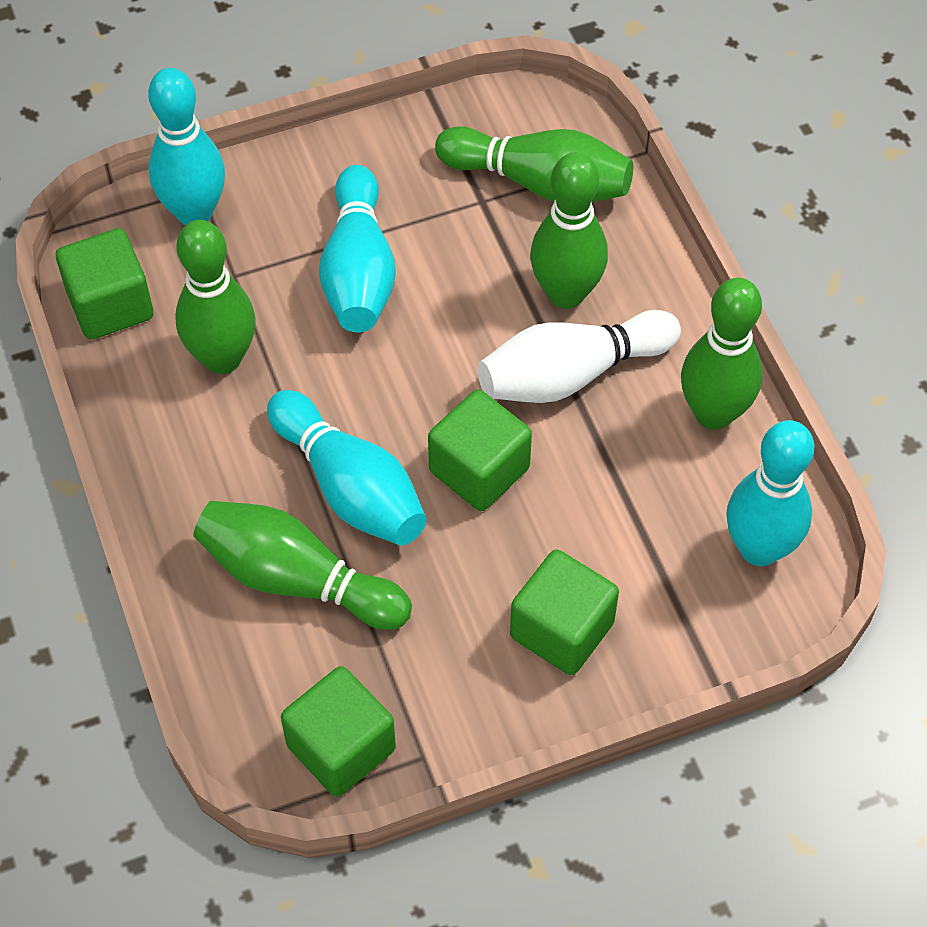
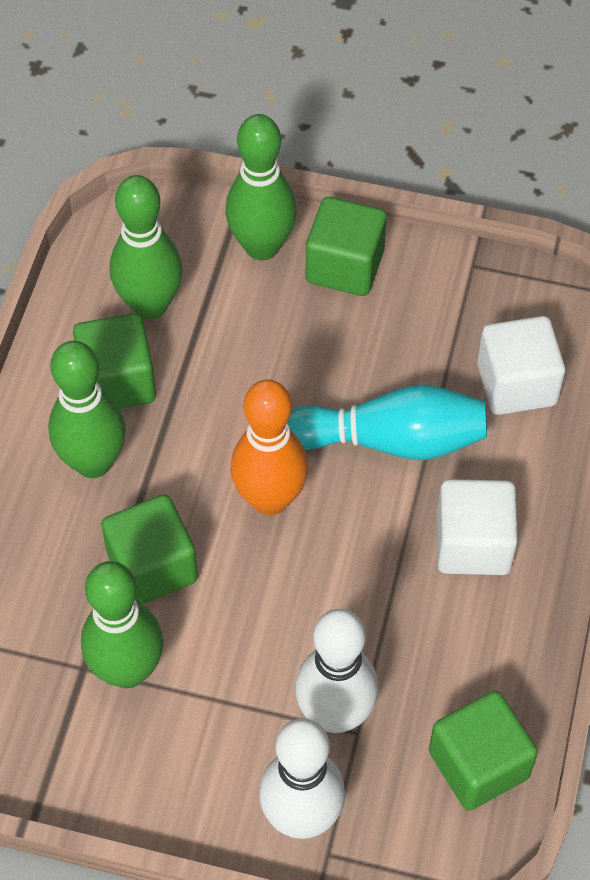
green bowling pin: [175,220,256,374] [194,501,412,630] [435,126,633,202] [530,152,608,309] [681,278,763,430] = 5 -> [48,341,126,478] [81,561,163,688] [110,175,183,319] [226,114,297,260] = 4
orange bowling pin: none = 0 -> [230,379,308,515] = 1
turquoise bowling pin: [148,68,225,225] [267,390,427,546] [319,165,396,332] [726,420,814,566] = 4 -> [287,385,487,460] = 1
white bowling pin: [478,310,681,403] = 1 -> [259,718,345,839] [295,609,378,733] = 2
white cube: none = 0 -> [437,479,518,575] [477,316,565,415] = 2

